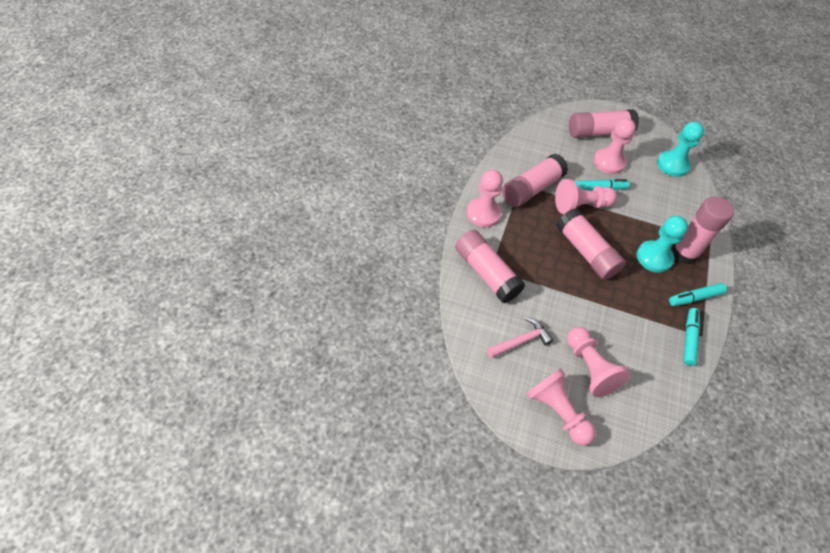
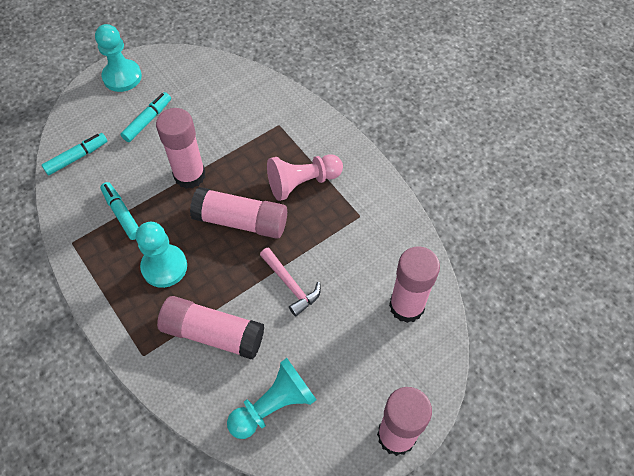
pink pawn: [467,170,503,227] [526,368,596,445] [555,179,617,214] [567,327,630,397] [593,118,636,174] = 5 -> [267,154,343,201] = 1
turquoise pawn: [637,216,688,273] [657,121,704,177] = 2 -> [95,24,142,92] [136,222,187,288] [227,358,317,439] = 3

